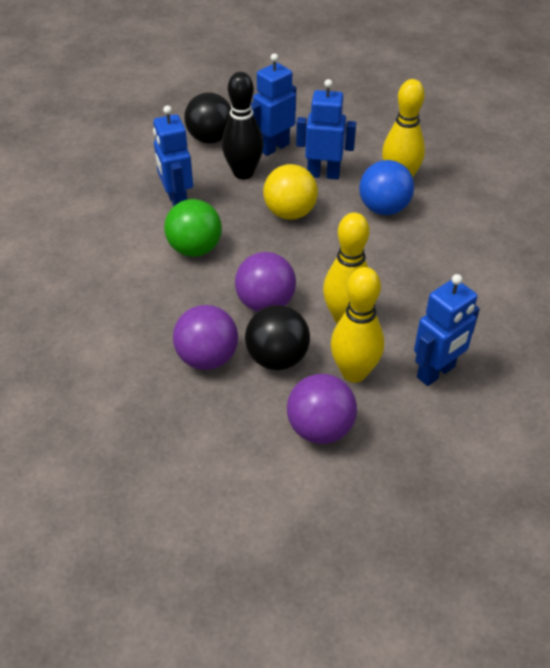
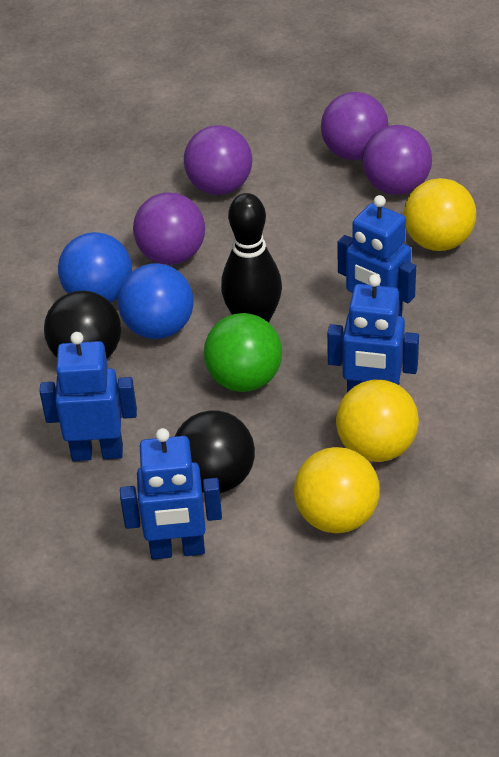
blue ball: [359,160,414,215] = 1 -> [58,232,132,302] [118,264,194,339] = 2
purple ball: [173,305,238,370] [235,252,296,312] [287,374,357,444] = 3 -> [133,192,205,265] [184,125,252,195] [321,92,389,160] [362,125,432,195] = 4
yellow ball: [263,164,318,220] = 1 -> [294,447,380,533] [336,380,419,462] [403,178,476,251] = 3
yellow bowling pin: [323,213,370,323] [331,267,384,383] [382,79,425,177] = 3 -> none = 0

